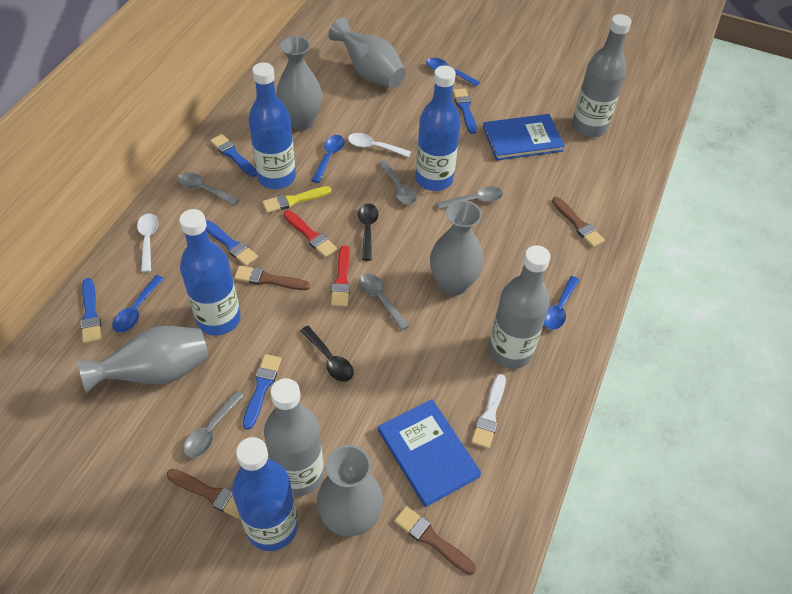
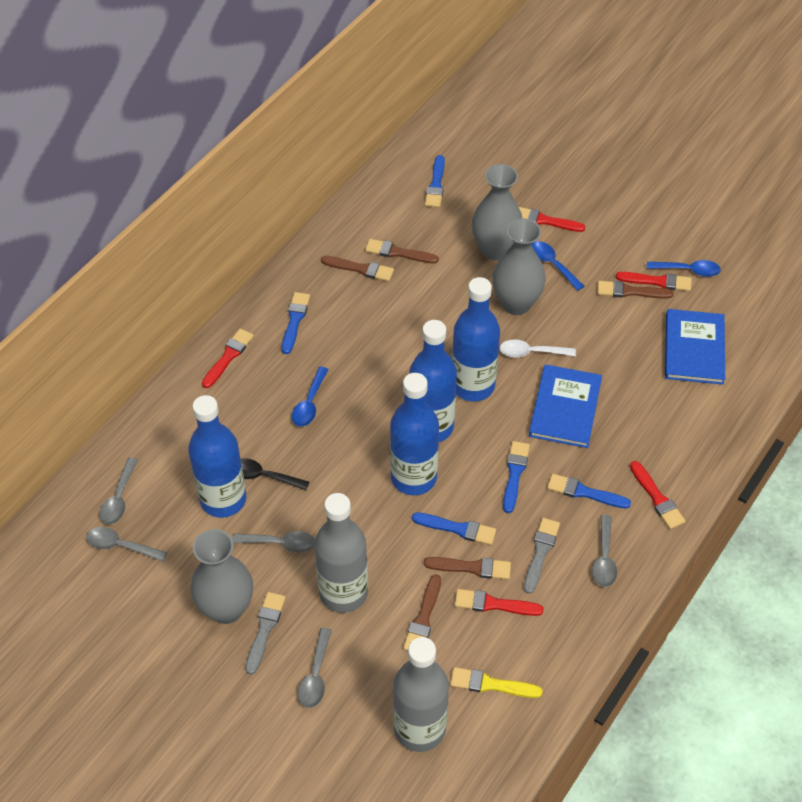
black spoon: [300,326,354,382] [358,203,378,261] = 2 -> [241,458,309,490] = 1
blue spoon: [112,275,164,333] [311,135,345,183] [426,58,480,87] [544,276,580,330] = 4 -> [292,367,329,427] [531,241,584,291] [647,260,721,277] = 3
brown brush: [166,469,240,519] [234,265,310,290] [394,506,476,575] [552,197,605,247] = 4 -> [321,256,394,282] [365,239,439,263] [403,574,441,651] [424,557,511,580] [597,281,674,299] = 5
grey bottle: [264,378,324,496] [489,245,551,369] [572,14,632,138] = 3 -> [314,493,368,613] [393,637,449,752] = 2
grey brush: none = 0 -> [245,592,286,675] [524,518,560,594] = 2
grey vase: [77,326,208,394] [276,36,322,130] [317,445,383,537] [328,17,406,88] [430,200,484,296] = 5 -> [191,529,253,624] [472,164,522,260] [492,218,546,315] = 3
red brush: [283,210,337,257] [331,245,350,307] = 2 -> [202,328,254,388] [455,589,544,616] [519,207,585,232] [616,272,692,291] [630,461,686,529] = 5
white brush: [471,374,506,449] = 1 -> none = 0
white spoon: [137,213,159,272] [348,133,411,157] = 2 -> [500,339,576,358] = 1

